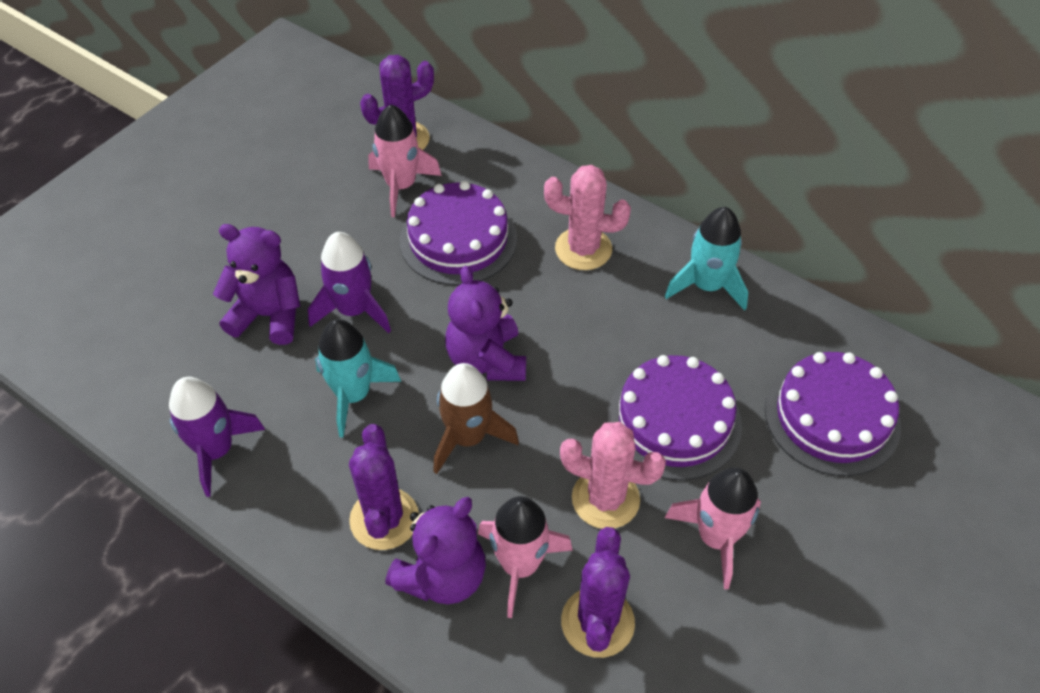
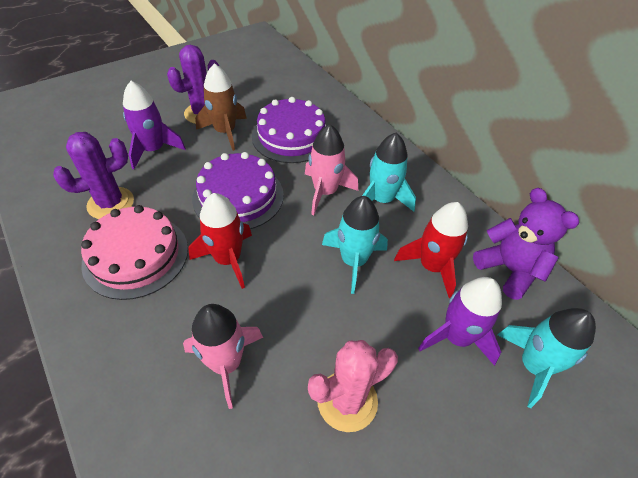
pink cactus: [544,165,631,270] [560,422,666,529] = 2 -> [308,340,398,432] = 1
pink cake: none = 0 -> [81,205,188,300] = 1
pink rocket: [368,104,442,217] [478,496,573,618] [665,467,761,589] = 3 -> [183,304,263,409] [305,124,358,215] = 2
purple cactus: [349,424,419,550] [360,55,434,150] [561,527,635,658] = 3 -> [53,132,134,219] [167,45,219,124] = 2
purple cake: [400,181,517,285] [608,355,742,480] [765,352,901,476] = 3 -> [192,152,284,229] [252,97,327,163] = 2
purple teddy bear: [213,224,300,345] [385,497,486,604] [445,266,526,381] = 3 -> [473,188,579,300] = 1
red rocket: none = 0 -> [188,193,252,289] [394,202,468,298] = 2
turquoise rocket: [315,319,401,438] [665,207,748,311] = 2 -> [322,196,388,294] [362,133,416,212] [497,308,596,408] = 3

